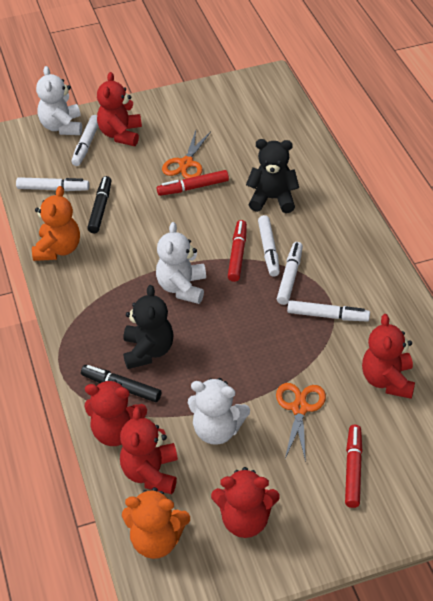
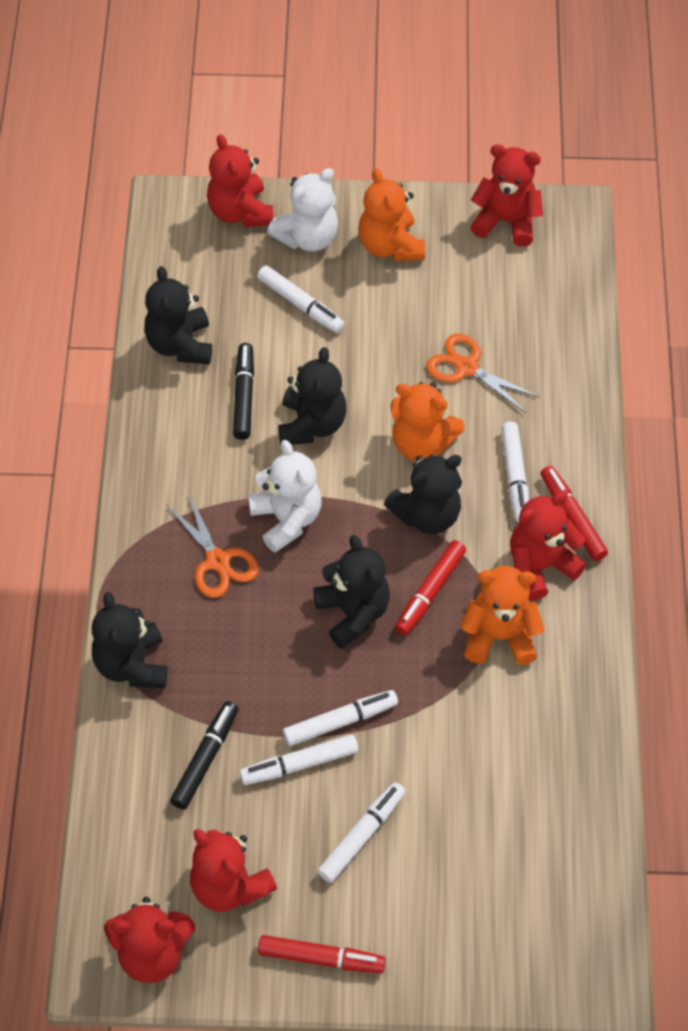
black teddy bear: [123,285,174,369] [246,139,299,213] = 2 -> [92,592,168,688] [144,266,212,364] [278,347,346,445] [313,535,390,649] [384,454,462,534] = 5
orange teddy bear: [32,186,80,261] [122,487,190,559] = 2 -> [358,168,425,261] [390,382,465,461] [460,566,545,665] = 3
white teddy bear: [36,66,82,135] [156,222,206,304] [188,378,250,445] = 3 -> [248,440,322,553] [267,168,339,251] = 2

